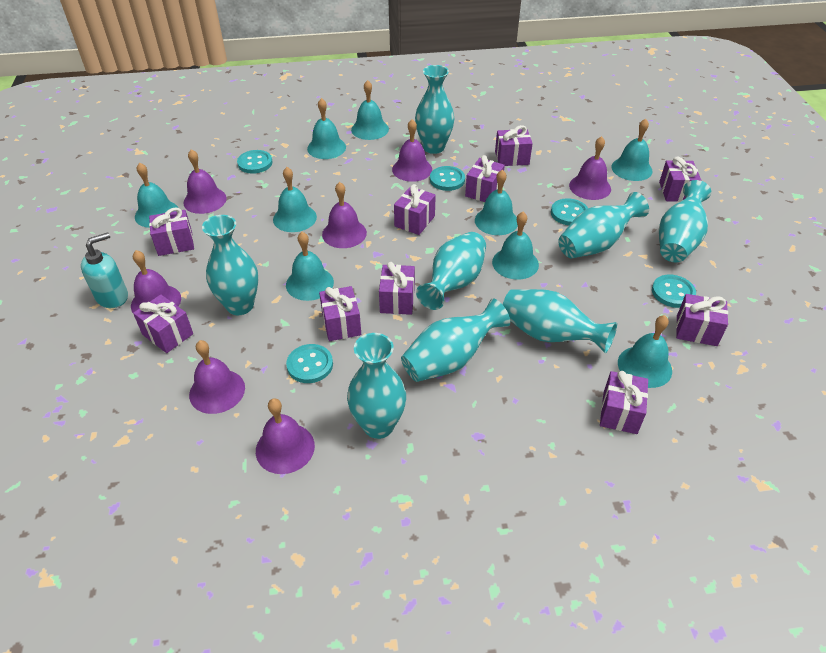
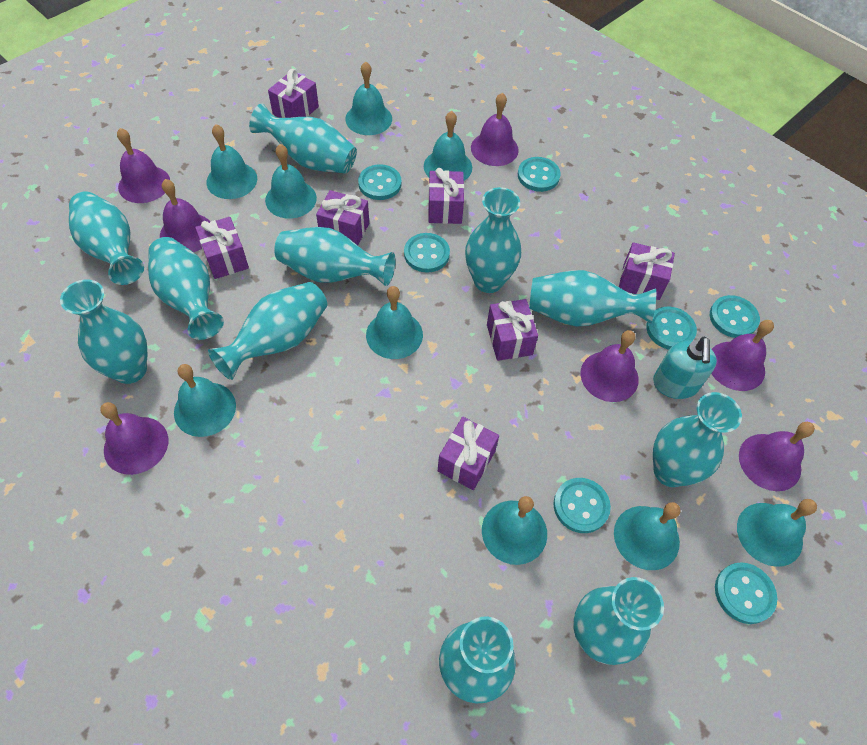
purple gift: [133,294,193,353] [149,207,194,256] [319,286,361,341] [379,262,415,315] [394,184,436,235] [465,155,505,202] [495,125,533,166] [600,371,648,434] [659,156,701,202] [676,294,728,346] = 10 -> [195,217,249,279] [268,69,319,118] [316,190,369,245] [428,168,464,224] [438,417,499,490] [487,299,538,361] [619,242,675,300] = 7
turquoise button: [237,150,272,174] [286,344,333,383] [430,166,465,191] [551,198,588,225] [652,275,696,308] = 5 -> [358,164,402,200] [404,233,450,273] [518,157,561,192] [554,478,611,533] [646,307,697,350] [710,295,760,338] [715,562,777,624] = 7
turquoise vase: [202,215,258,315] [347,333,406,439] [401,299,510,382] [415,65,454,154] [416,232,486,310] [503,289,617,353] [558,192,649,258] [659,180,711,262] = 8 -> [60,280,147,384] [69,192,144,285] [148,237,224,340] [208,282,327,380] [249,103,357,174] [274,227,396,286] [439,617,516,703] [465,187,521,293] [529,270,656,327] [573,577,664,665] [653,392,742,487] = 11

